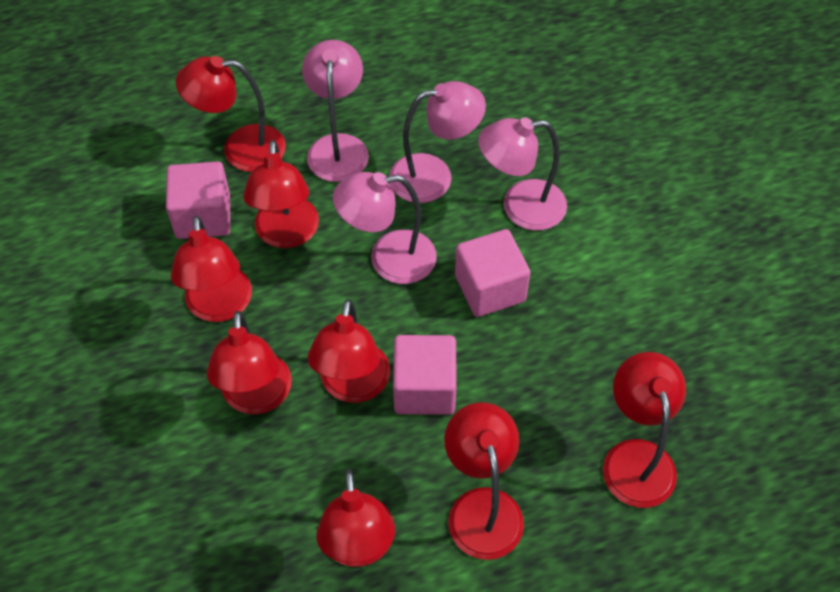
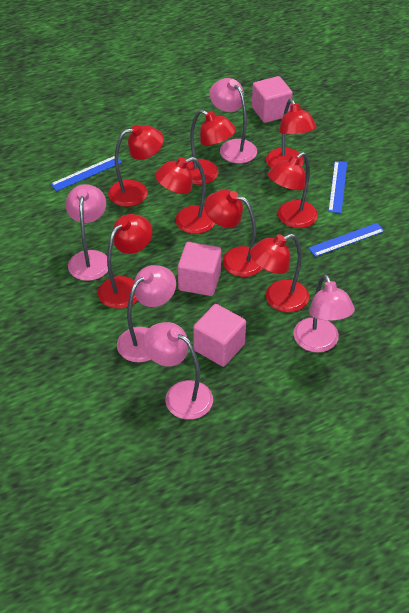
blue ruler: none = 0 -> [51,156,122,191] [309,223,385,257] [328,161,347,213] = 3
pink lamp: [302,40,369,182] [333,172,437,284] [389,81,486,203] [478,117,567,231] = 4 -> [65,184,108,281] [117,265,176,362] [143,322,213,420] [209,78,257,164] [293,274,355,353] = 5

